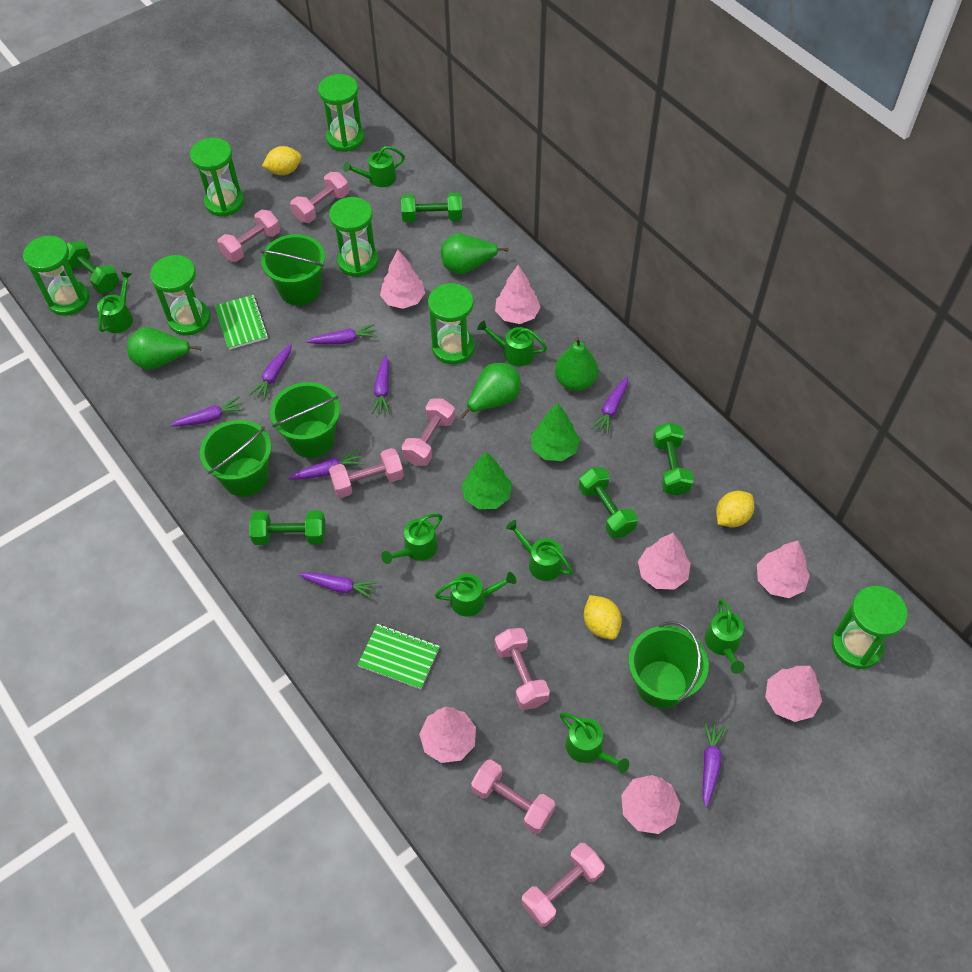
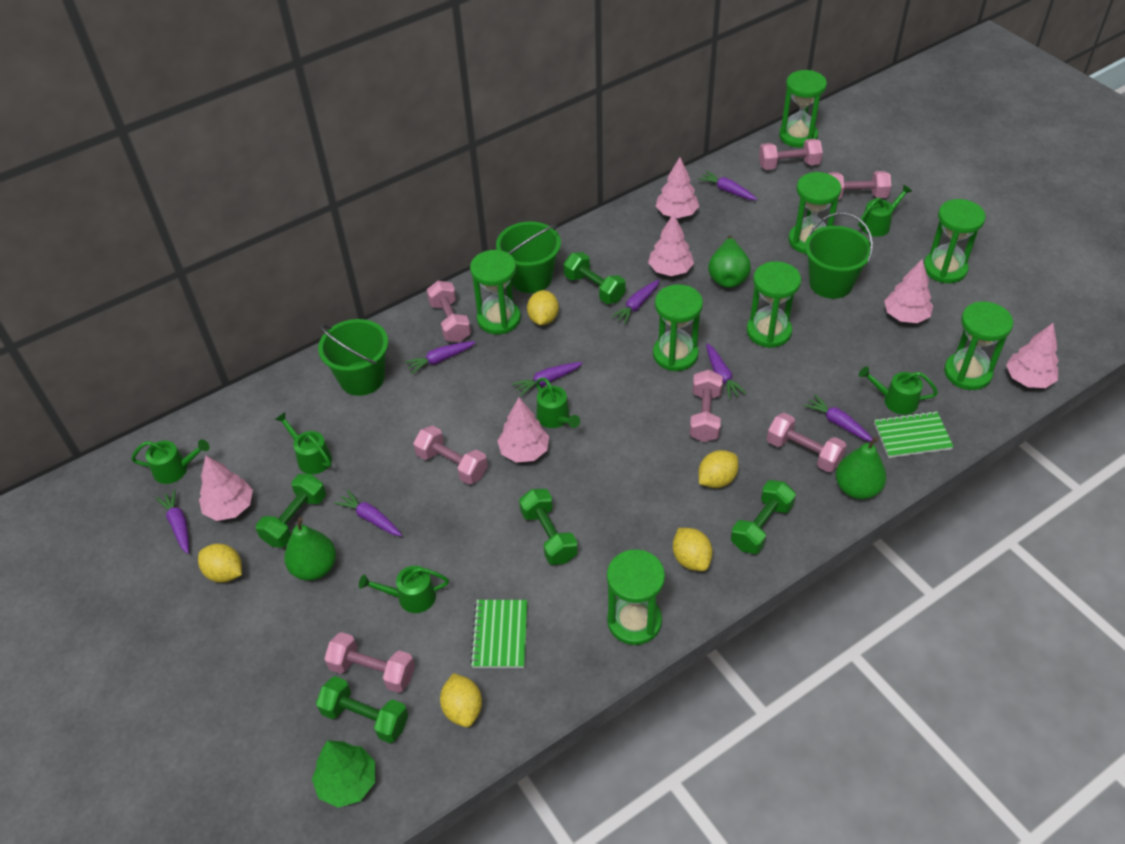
green bucket: [200,420,271,497] [260,234,325,305] [270,382,340,458] [629,621,709,709] = 4 -> [318,319,388,396] [496,222,561,293] [805,212,873,299] = 3
green hourglass: [23,236,90,316] [150,255,211,336] [190,138,244,217] [318,74,365,152] [329,197,379,277] [428,283,475,364] [831,586,908,669] = 7 -> [470,250,521,334] [607,550,665,645] [653,284,703,371] [747,261,801,348] [779,70,827,148] [789,172,841,254] [924,199,986,283] [944,302,1013,390] = 8
green pear: [127,327,202,370] [441,233,508,275] [460,363,521,419] [555,337,598,391] = 4 -> [284,517,336,581] [708,236,751,288] [836,437,887,499] = 3
green tree: [462,452,512,509] [531,403,580,461] = 2 -> [312,741,375,808] = 1
green watering can: [97,271,133,333] [343,146,405,187] [381,513,443,564] [435,572,516,617] [477,320,547,366] [506,520,573,581] [559,712,629,773] [705,599,744,674] = 8 -> [131,439,210,484] [275,412,332,474] [359,566,449,613] [536,378,580,428] [858,185,912,237] [859,366,938,415] = 6
pink tree: [380,250,425,309] [419,707,476,763] [495,265,541,324] [621,775,680,834] [638,533,691,590] [757,541,810,598] [765,666,822,722] = 7 -> [199,456,253,521] [497,398,549,463] [648,213,694,276] [656,157,699,218] [884,259,933,323] [1006,323,1059,388] = 6
yellow lemon: [262,146,302,175] [584,595,622,640] [716,491,754,527] = 3 -> [198,544,242,583] [440,673,482,727] [527,290,559,325] [673,528,713,571] [699,450,738,488] = 5

